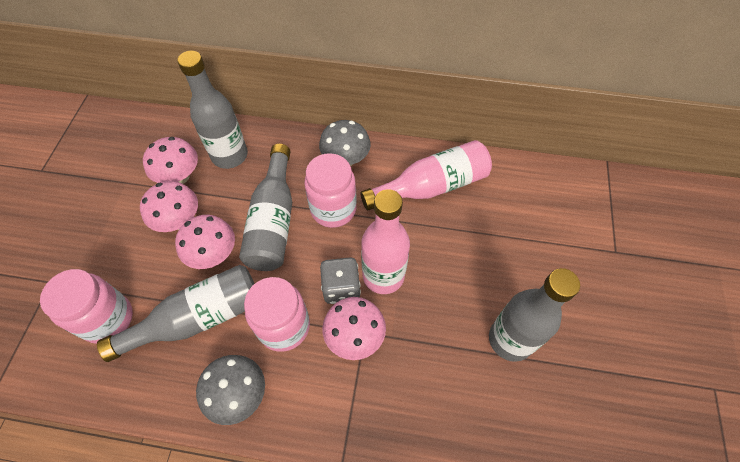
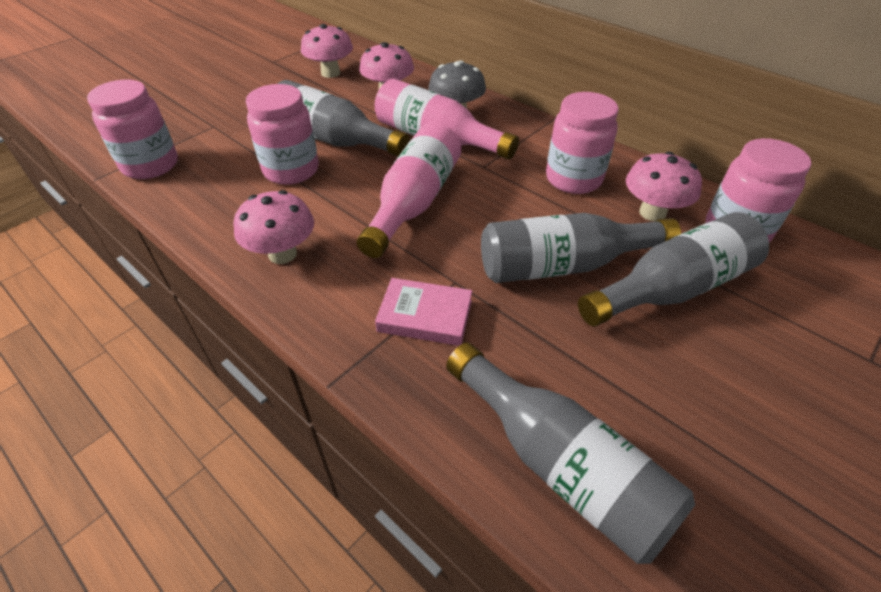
grey dice: [320,258,361,304] = 1 -> none = 0
grey mushroom: [196,355,265,425] [319,120,371,166] = 2 -> [429,60,486,109] = 1
pink book: none = 0 -> [375,278,472,346] = 1
pink jar: [40,269,133,344] [244,277,310,352] [304,153,357,228] = 3 -> [87,79,178,179] [246,84,319,185] [546,92,619,194] [705,138,811,243] = 4

